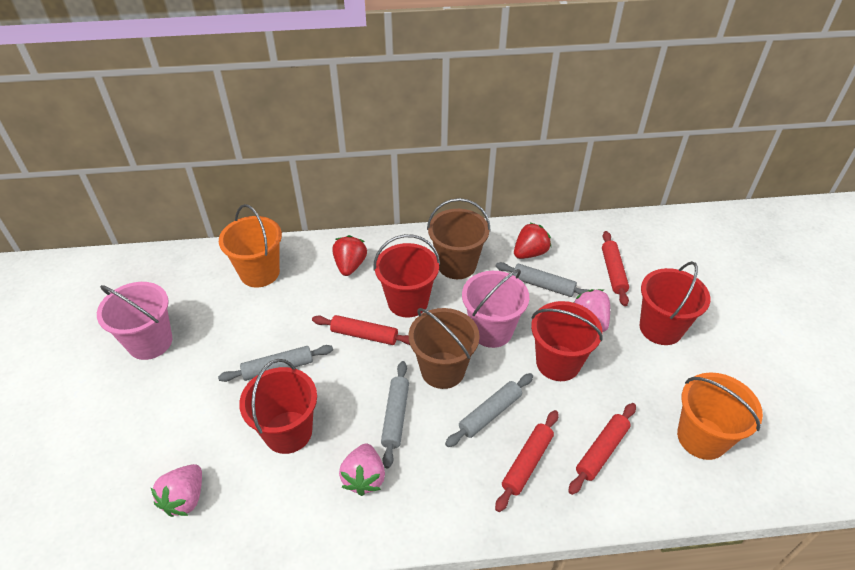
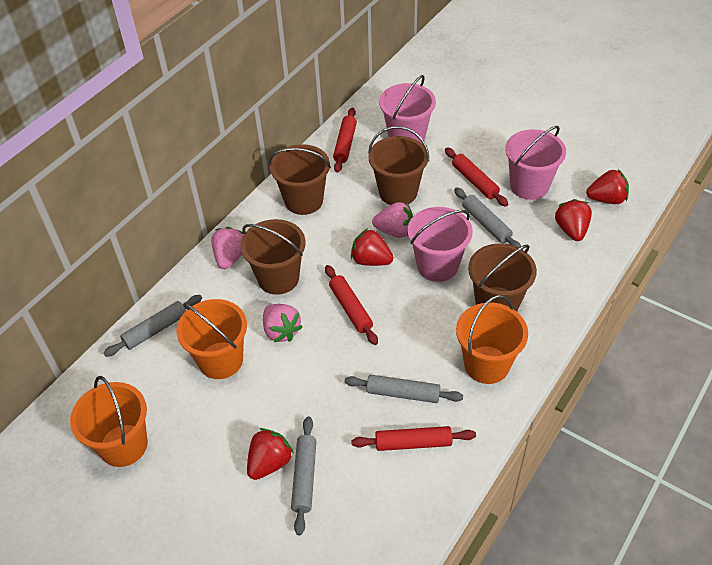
brown bucket: [409,308,480,389] [427,198,490,279] = 2 -> [240,219,306,295] [269,144,331,215] [368,126,429,205] [468,243,537,312] = 4
orange bucket: [219,204,282,287] [677,372,763,460] = 2 -> [70,376,148,467] [177,299,247,379] [456,295,528,384] = 3
pink bucket: [97,282,172,360] [462,269,529,348] = 2 -> [379,75,436,143] [408,207,473,282] [505,126,566,200] = 3
red bucket: [239,359,317,454] [373,234,440,318] [531,301,603,381] [640,261,710,345] = 4 -> none = 0
red strawberry: [332,235,367,276] [514,222,551,259] = 2 -> [247,428,294,480] [351,228,394,266] [555,199,592,241] [586,169,629,204] = 4

